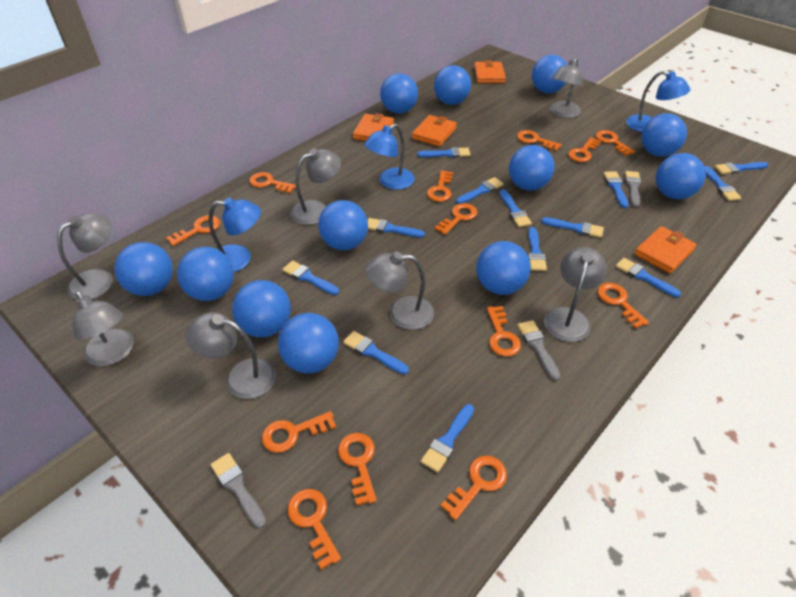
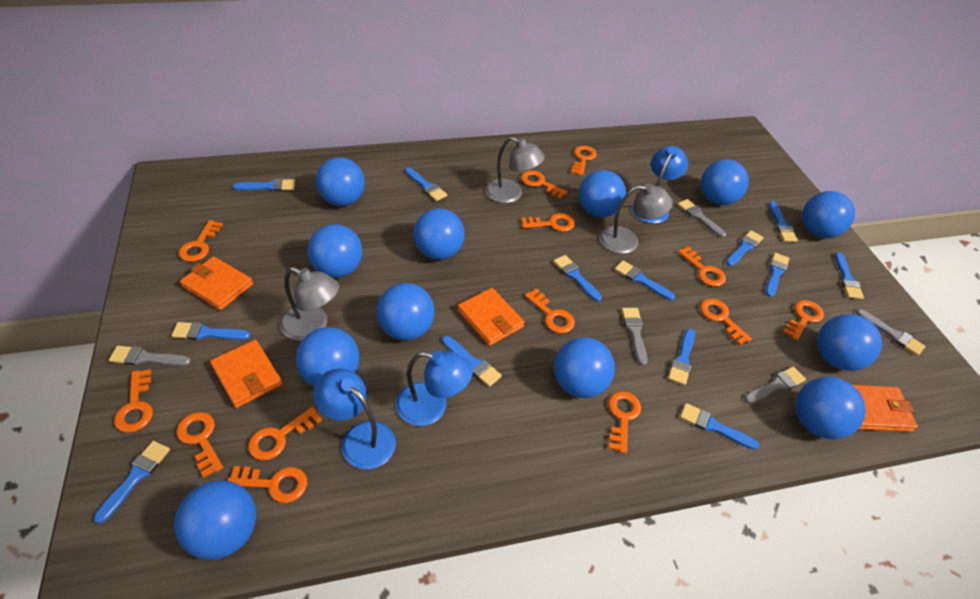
grey brush: [210,453,266,528] [517,320,560,381] [625,171,641,207] = 3 -> [109,346,191,366] [622,308,647,366] [678,199,726,238] [744,366,806,404] [856,309,926,356] = 5
grey lamp: [57,213,113,300] [72,291,134,367] [186,312,276,399] [290,149,341,225] [365,252,434,330] [544,247,607,342] [550,58,582,118] = 7 -> [280,267,339,341] [485,137,545,203] [599,183,673,254] = 3

